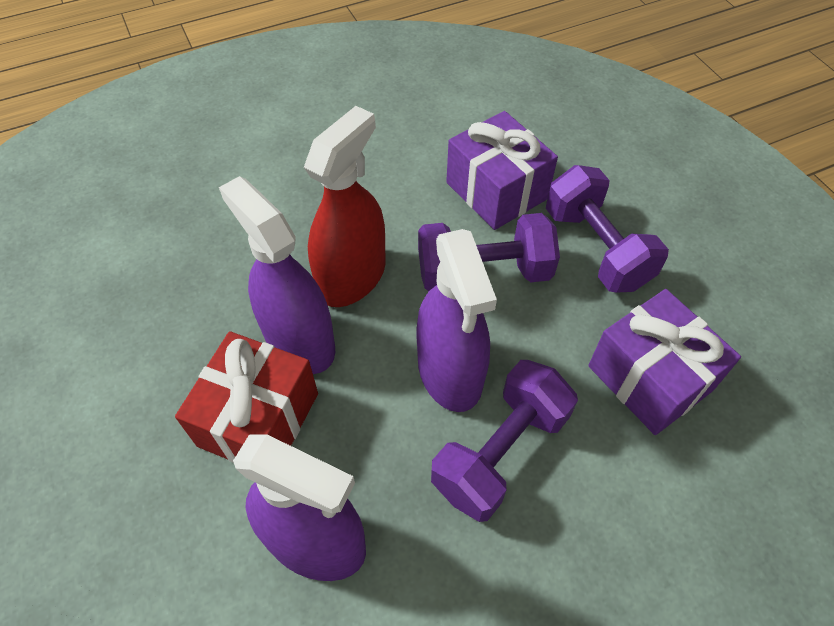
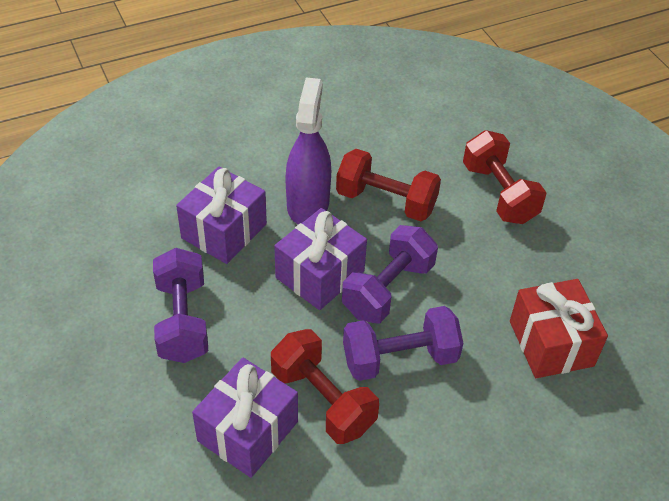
purple gift: [446,111,558,230] [588,289,741,435] = 2 -> [176,166,267,264] [192,357,298,478] [274,208,367,310] = 3
purple spray bottle: [219,176,335,374] [233,434,366,581] [416,229,497,412] = 3 -> [285,77,331,224] = 1
red dumbbell: none = 0 -> [271,329,379,444] [336,149,441,221] [463,130,547,224] = 3
red spray bottle: [304,106,386,307] = 1 -> none = 0

